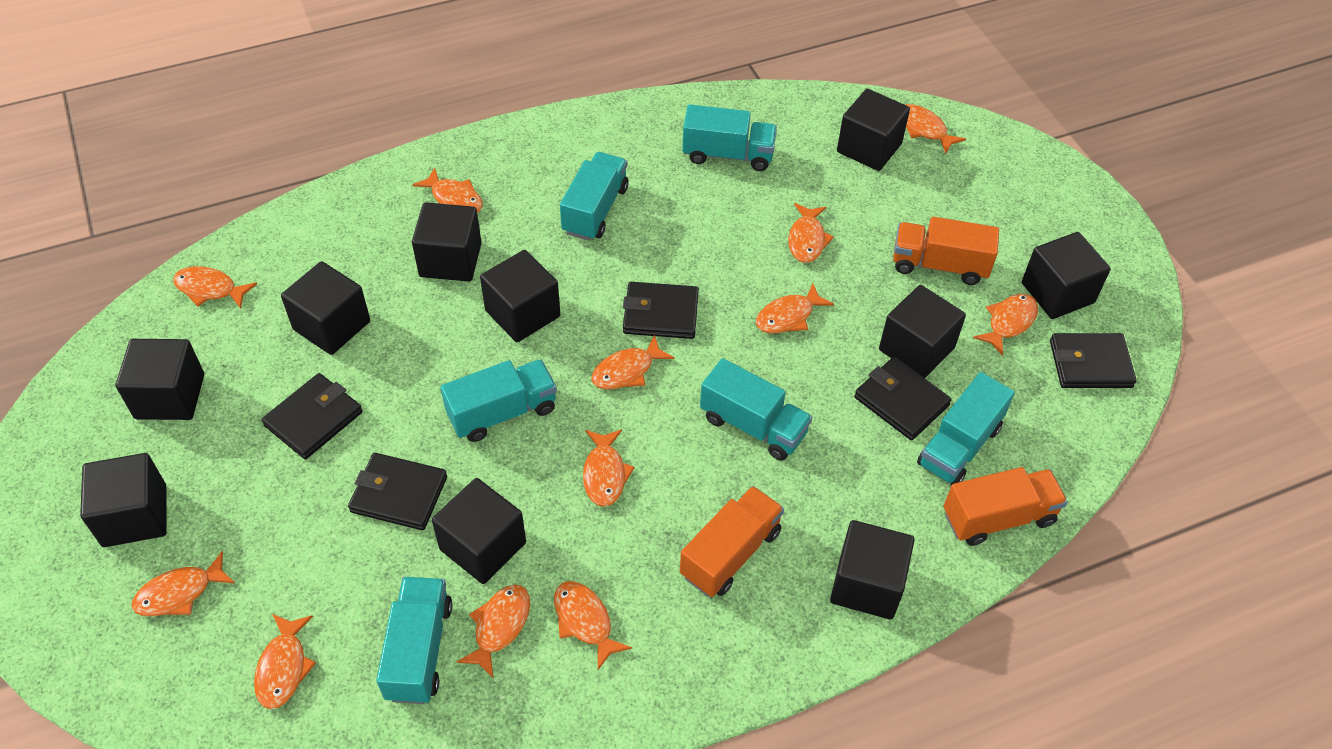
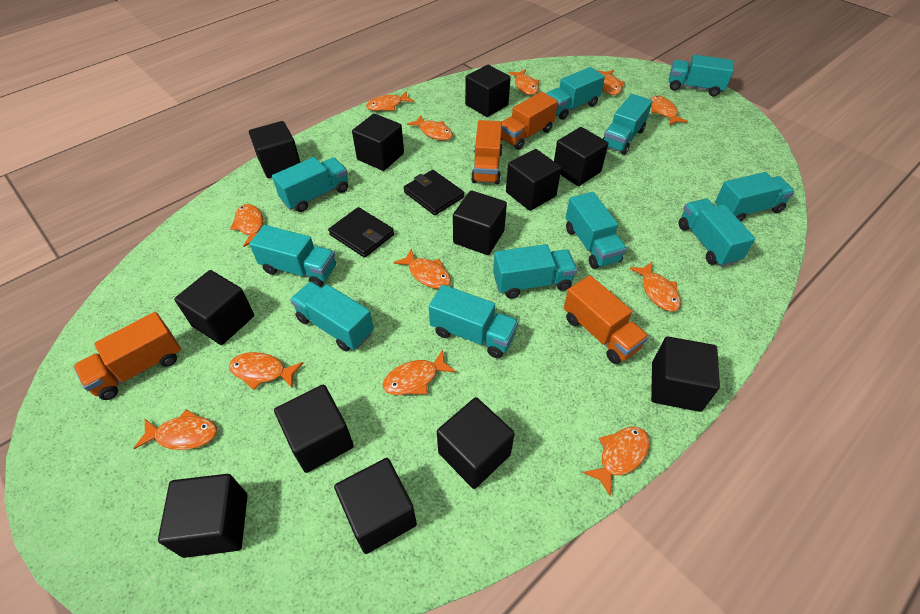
black cube: [80,453,167,547] [116,339,204,420] [281,261,370,355] [412,202,482,282] [432,478,526,584] [480,250,560,342] [830,520,915,619] [837,89,910,171] [879,285,966,378] [1022,232,1111,319] = 10 -> [158,474,248,558] [174,270,254,345] [249,121,300,178] [274,385,354,473] [334,458,417,554] [352,114,404,171] [437,397,515,489] [453,190,507,255] [465,65,511,117] [506,149,561,211] [554,127,608,186] [651,336,720,412] = 12
black wallet: [262,373,362,459] [348,453,447,530] [623,282,699,339] [854,357,951,440] [1050,333,1137,388] = 5 -> [328,207,394,258] [404,170,464,215] = 2
orange truck: [680,486,784,597] [893,217,999,285] [944,467,1068,546] = 3 -> [74,312,181,400] [471,120,503,184] [501,92,558,150] [564,275,649,364] = 4
turquoise truck: [376,577,452,704] [440,359,557,442] [560,152,629,241] [682,104,777,171] [700,358,812,461] [917,372,1015,485] = 6 -> [249,225,336,287] [272,157,348,212] [290,282,374,352] [429,285,518,358] [493,244,577,298] [546,67,605,120] [566,192,627,269] [603,94,653,155] [669,55,734,96] [679,199,755,267] [715,172,795,222] = 11

